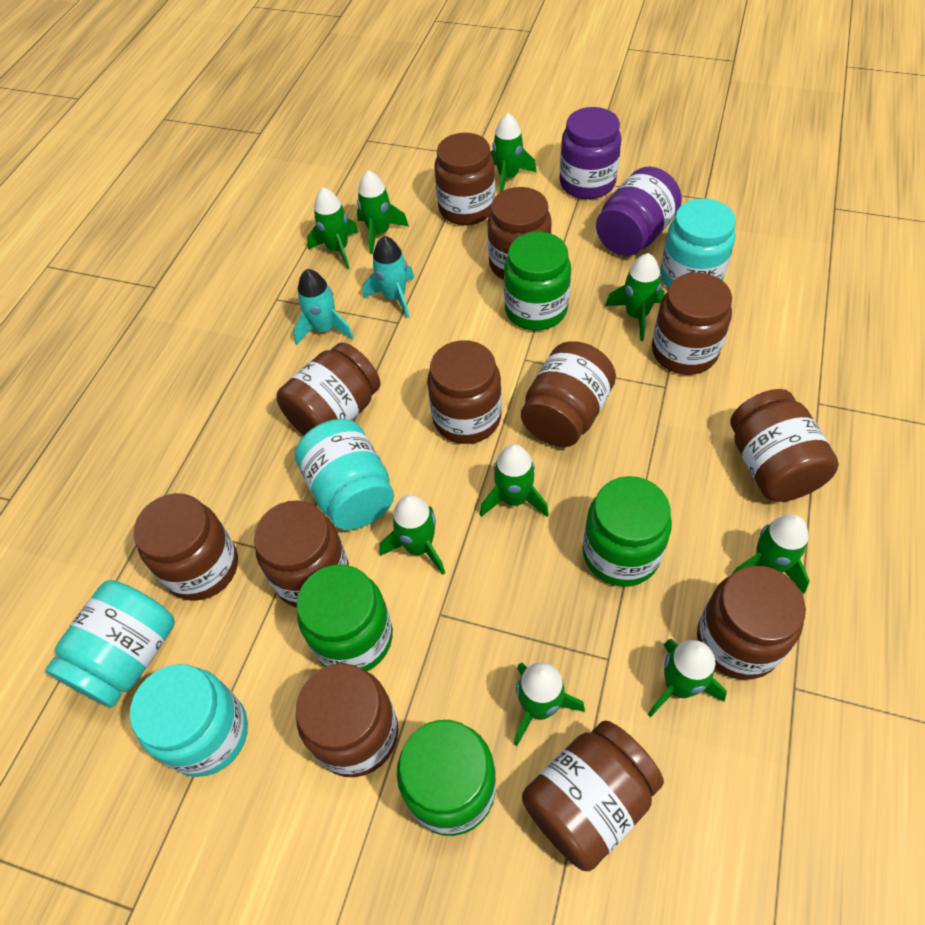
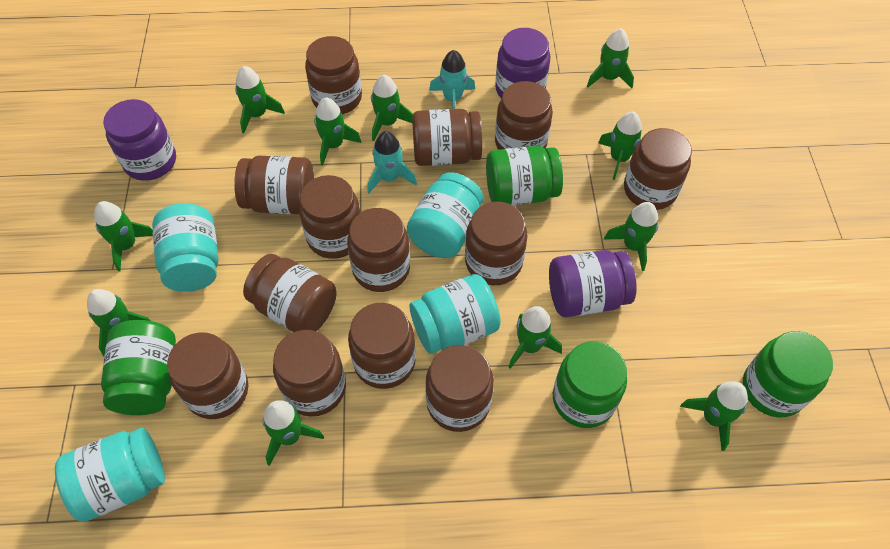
brown jar: [133,493,238,601] [254,500,349,608] [277,342,381,435] [296,663,398,777] [427,340,502,444] [434,133,495,225] [487,187,552,280] [521,341,616,447] [522,720,664,871] [652,272,732,375] [697,566,806,680] [730,389,839,502] = 12 -> [167,332,248,419] [234,156,314,214] [243,254,337,332] [273,330,346,417] [299,175,361,259] [305,36,362,114] [347,208,410,292] [348,303,416,389] [412,109,482,166] [425,345,494,432] [465,201,528,285] [495,81,553,150] [624,128,692,210] = 13
green rocket: [307,187,358,269] [357,170,409,254] [379,495,445,575] [480,444,549,517] [490,113,537,192] [514,662,585,746] [605,253,665,341] [648,639,727,717] [731,514,810,593] = 9 -> [87,289,151,357] [94,201,153,271] [235,66,285,133] [263,400,324,466] [314,98,361,166] [371,75,413,141] [509,306,562,369] [587,28,634,88] [598,112,642,180] [604,202,659,271] [680,381,748,451] = 11
purple jar: [560,107,622,199] [596,167,682,256] = 2 -> [103,99,176,181] [495,28,550,99] [549,250,637,317] = 3

